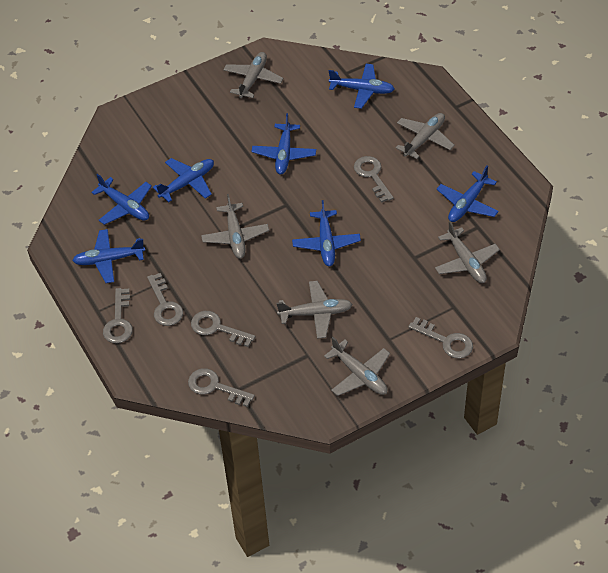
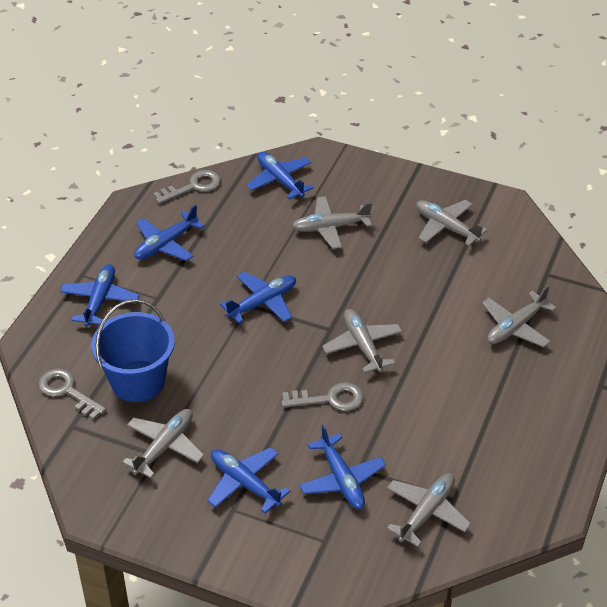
blue bucket: none = 0 -> [91,299,175,402] = 1
blue plane: [72,229,145,283] [91,174,152,225] [153,158,214,202] [251,113,316,175] [292,200,361,266] [329,64,395,109] [436,165,499,222] = 7 -> [60,264,140,327] [134,204,205,261] [207,447,290,513] [220,271,296,323] [246,152,314,200] [299,424,386,509] = 6
grey key: [103,288,133,344] [147,273,183,326] [188,368,255,407] [191,311,255,347] [354,156,394,203] [408,317,473,359] = 6 -> [39,369,106,420] [153,170,221,204] [282,382,363,411] = 3

